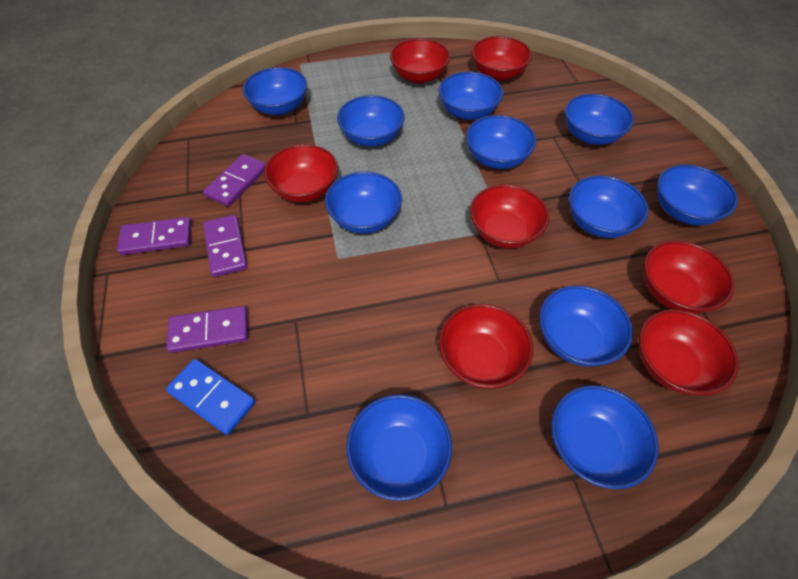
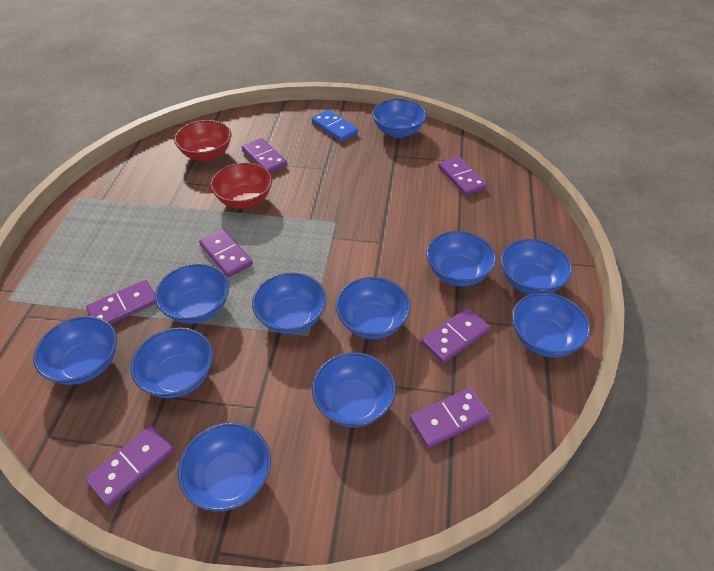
purple domino: [117,217,192,255] [166,306,248,353] [203,154,266,207] [203,215,248,277] = 4 -> [85,426,174,506] [86,280,156,324] [199,229,253,277] [242,138,287,173] [410,388,490,448] [421,308,490,363] [438,156,487,196] = 7
red bowl: [264,144,338,202] [390,38,450,84] [439,304,533,389] [470,184,549,249] [472,36,532,81] [639,310,739,395] [644,241,735,314] = 7 -> [174,120,231,161] [211,163,272,209] = 2

